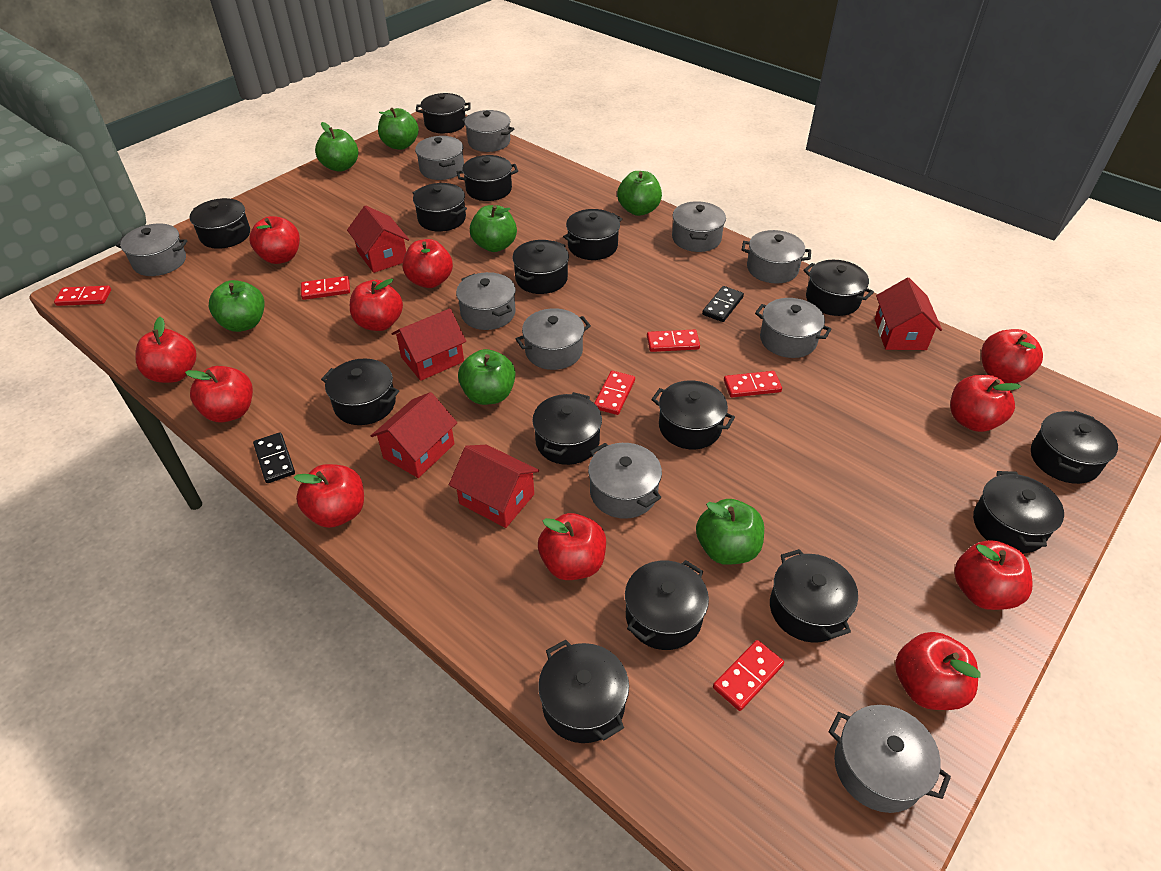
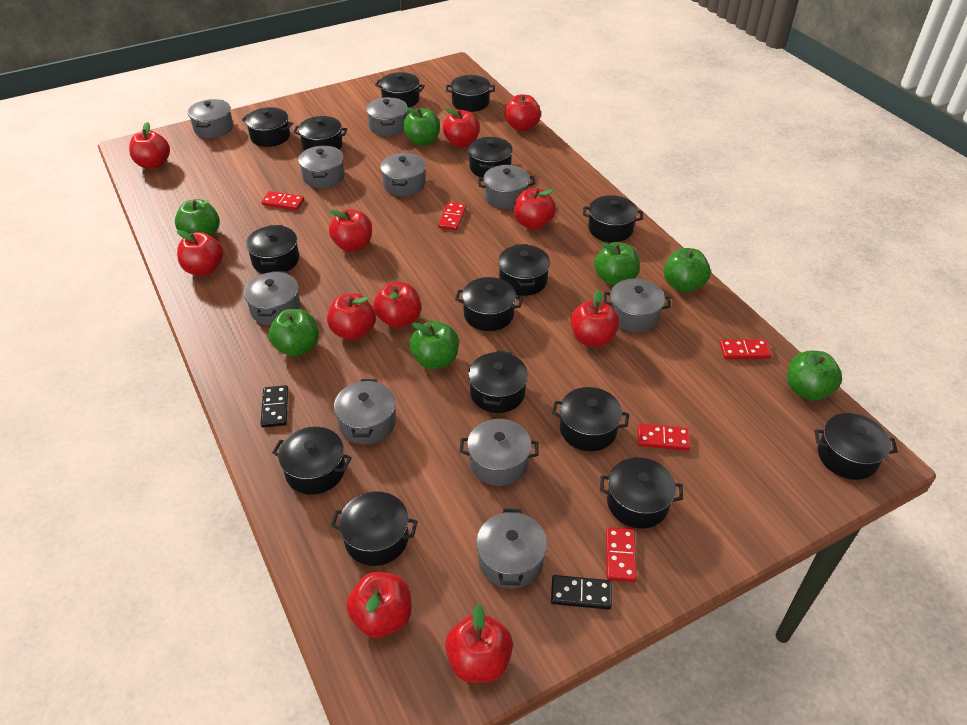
red domino: [54,286,111,306] [301,276,350,300] [594,371,635,415] [647,329,700,352] [713,640,784,711] [724,371,782,397] = 6 -> [261,191,304,210] [438,202,466,230] [606,527,637,582] [638,424,690,451] [720,339,771,359] = 5
red house: [347,205,409,273] [371,392,457,478] [391,308,466,381] [449,445,539,528] [875,277,942,350] = 5 -> none = 0

